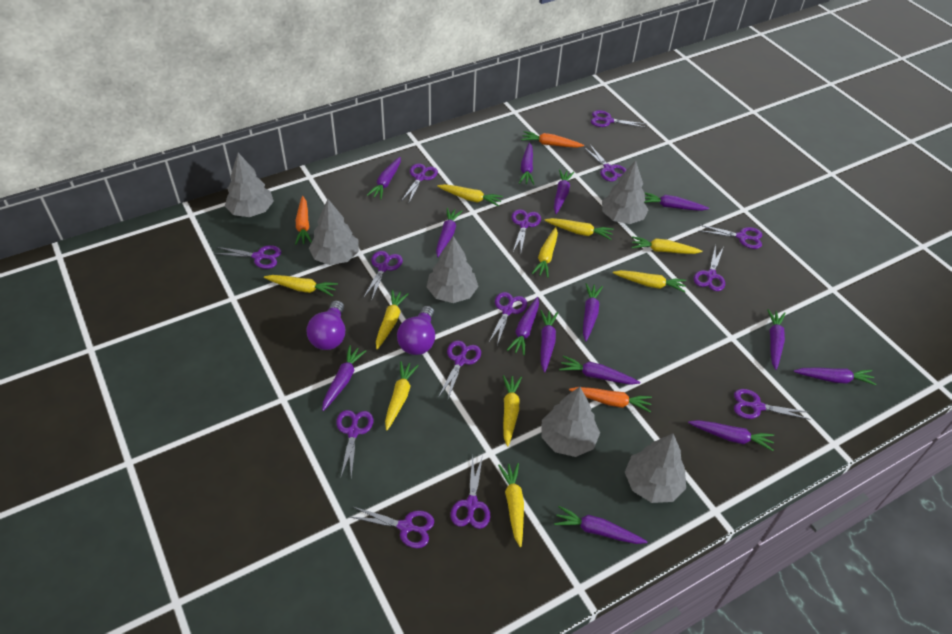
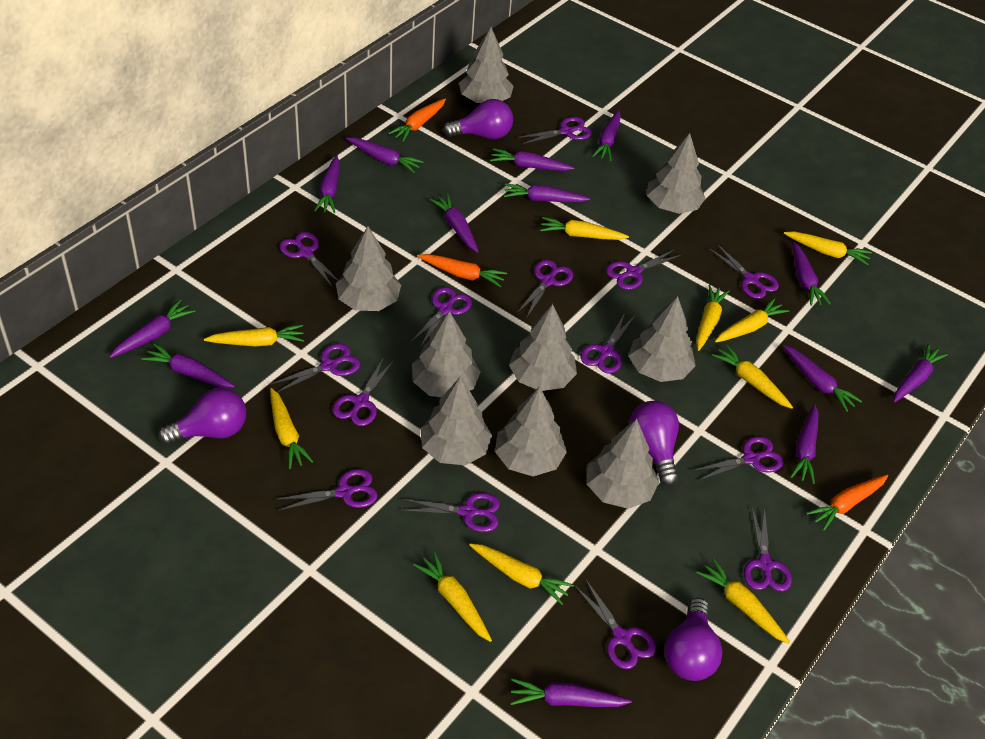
grey tree: [225,153,274,217] [309,199,359,265] [427,236,478,303] [541,387,600,457] [602,160,649,224] [625,433,686,503] = 6 -> [336,226,401,311] [412,311,481,397] [420,376,492,465] [459,27,514,103] [495,387,567,476] [509,304,577,391] [587,419,659,509] [628,296,696,382] [647,133,706,214] = 9
purple carrot: [322,345,366,411] [367,157,401,199] [436,208,462,257] [507,297,539,356] [519,142,534,185] [540,310,558,373] [554,169,574,214] [554,506,648,544] [559,356,640,385] [583,283,603,341] [644,192,709,211] [688,420,774,451] [767,309,785,370] [794,368,876,385] = 14 -> [109,299,195,358] [141,343,235,388] [314,155,340,213] [346,138,424,173] [429,194,479,253] [490,148,574,171] [504,183,590,202] [510,679,632,707] [592,110,621,161] [783,345,862,412] [790,404,818,484] [792,241,831,306] [893,343,948,402] = 13
purple light bulb: [306,300,345,350] [397,306,435,355] = 2 -> [158,388,246,445] [443,99,513,139] [629,401,679,486] [665,598,723,681] = 4

